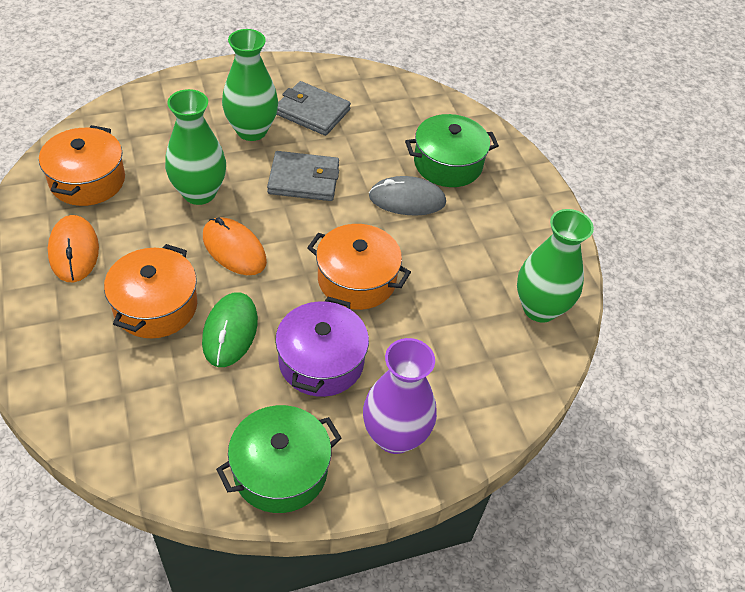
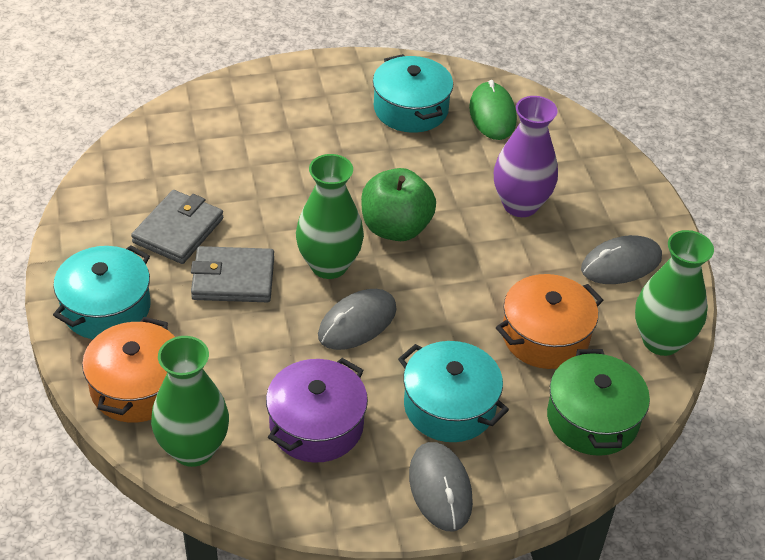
green apple: none = 0 -> [361,168,436,241] = 1
green pot: [216,405,342,513] [405,114,499,187] = 2 -> [547,349,650,456] = 1
grey mouse: [369,176,446,216] = 1 -> [318,289,397,350] [409,442,473,531] [581,235,662,284] = 3
orange mouse: [48,215,99,282] [203,217,267,275] = 2 -> none = 0
orange pot: [39,125,125,206] [104,244,197,338] [307,224,411,310] = 3 -> [82,317,175,423] [496,274,603,369] = 2
turquoise pot: none = 0 -> [53,245,150,339] [373,54,453,133] [398,341,509,442] = 3

